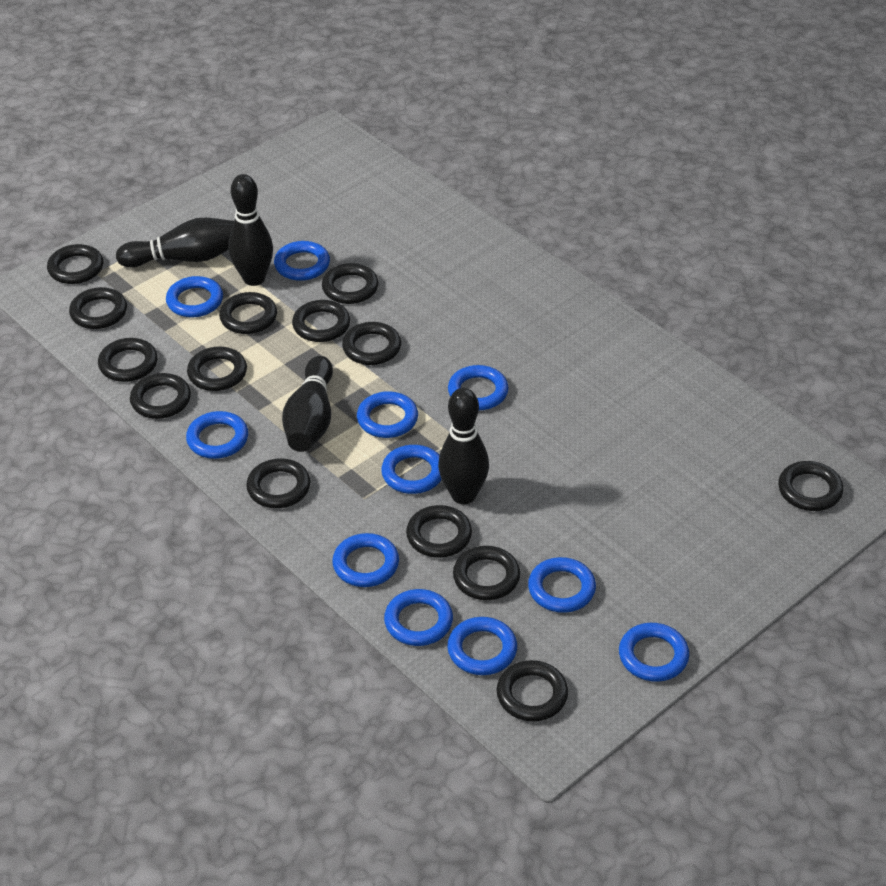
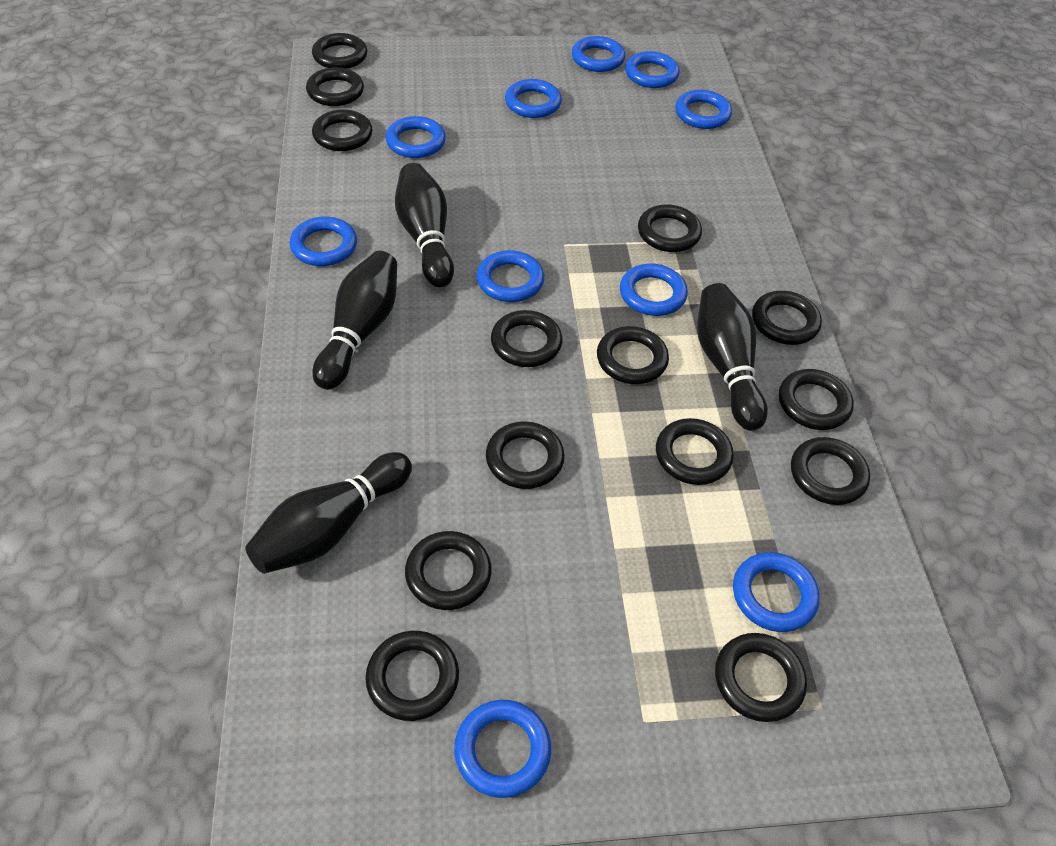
blue ring: [166,276,223,317] [186,411,248,459] [274,241,330,281] [332,533,399,587] [357,391,418,438] [381,445,442,494] [384,589,453,646] [447,617,517,675] [448,365,508,410] [528,557,596,613] [619,623,689,682] = 11 -> [289,217,357,266] [386,116,446,158] [454,700,551,798] [476,250,544,302] [505,79,562,118] [572,36,625,72] [620,264,688,316] [625,51,680,88] [675,90,732,129] [733,552,820,632] = 10

